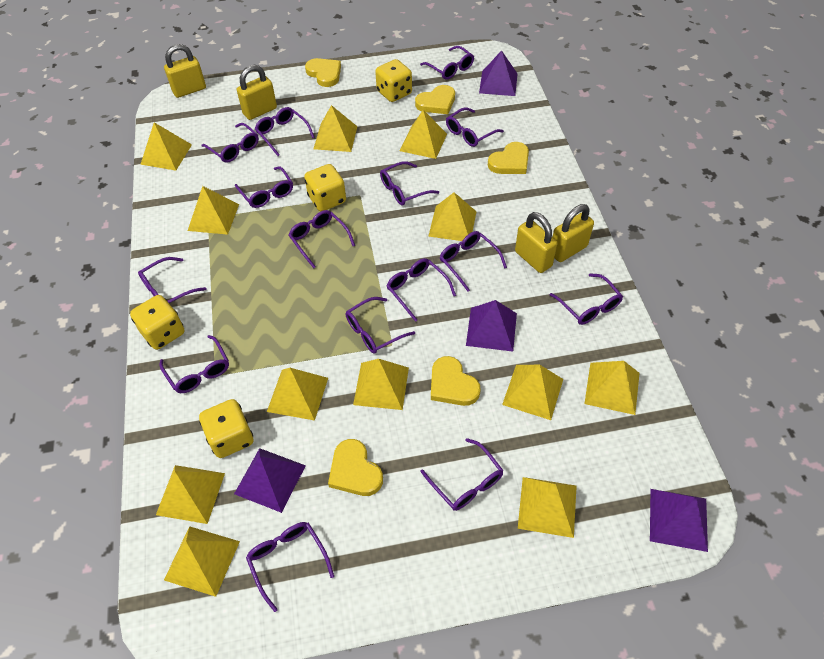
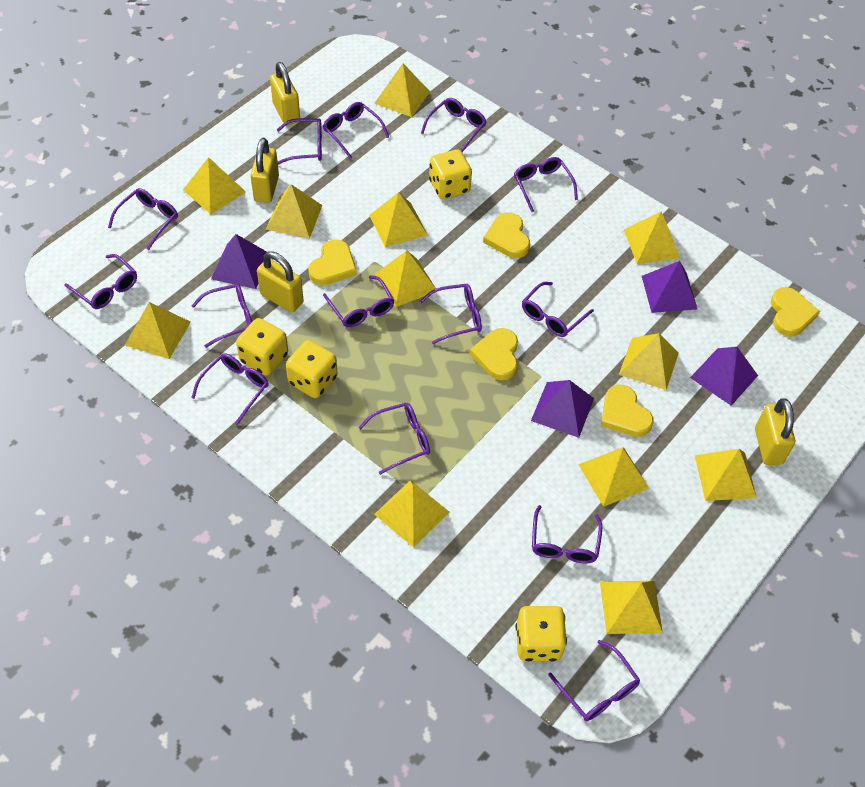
purple glasses: [138,257,206,303] [160,335,229,393] [201,123,259,163] [235,166,293,208] [246,522,334,612] [255,107,315,156] [289,210,355,268] [346,297,415,354] [380,161,439,205] [387,258,456,322] [420,46,474,80] [421,438,504,511] [440,231,507,291] [446,107,504,147] [550,273,623,325] = 15 -> [64,254,137,309] [108,188,178,250] [191,284,252,348] [191,354,269,425] [277,118,322,165] [323,102,389,159] [323,275,395,327] [358,403,430,475] [419,284,482,344] [421,98,486,152] [514,157,578,212] [522,282,594,337] [532,505,602,564] [548,640,640,721] = 14

